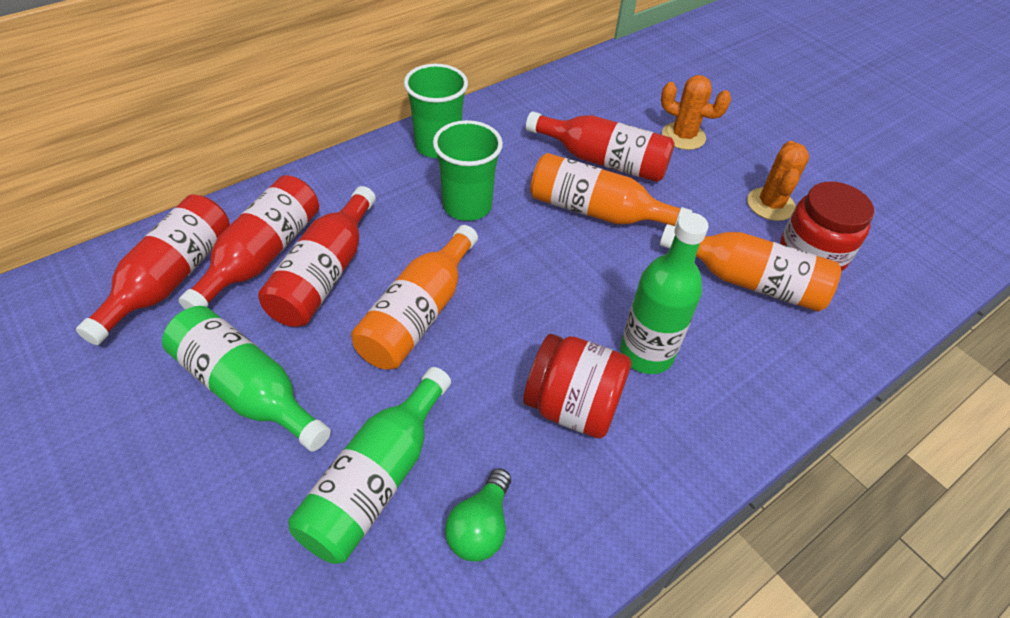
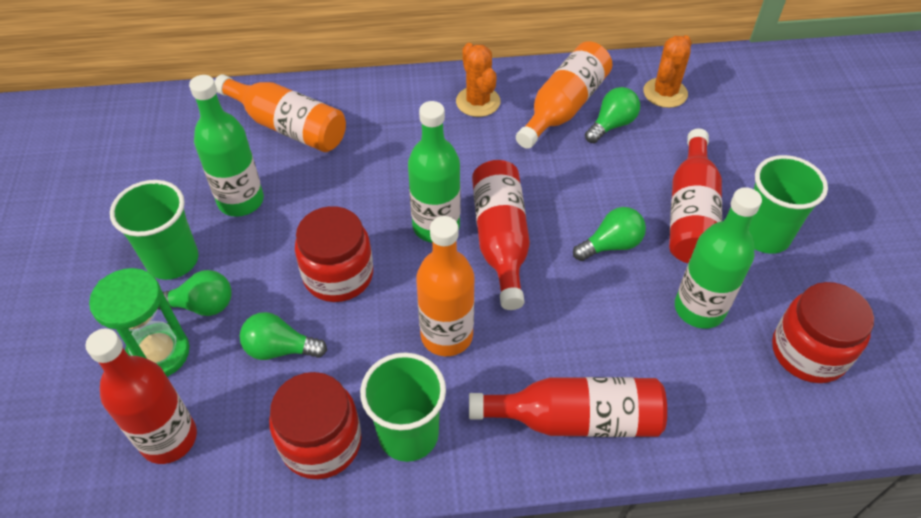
green cup: [404,64,468,158] [433,120,503,221] = 2 -> [110,180,199,280] [360,352,446,462] [748,155,828,254] = 3
green hourglass: none = 0 -> [89,268,190,377] = 1
green light bulb: [445,468,511,561] = 1 -> [158,270,232,316] [240,312,327,360] [573,207,646,261] [585,87,640,143] = 4
red jar: [523,334,631,438] [780,181,874,271] = 2 -> [269,372,362,479] [295,206,373,302] [772,282,874,383] = 3

